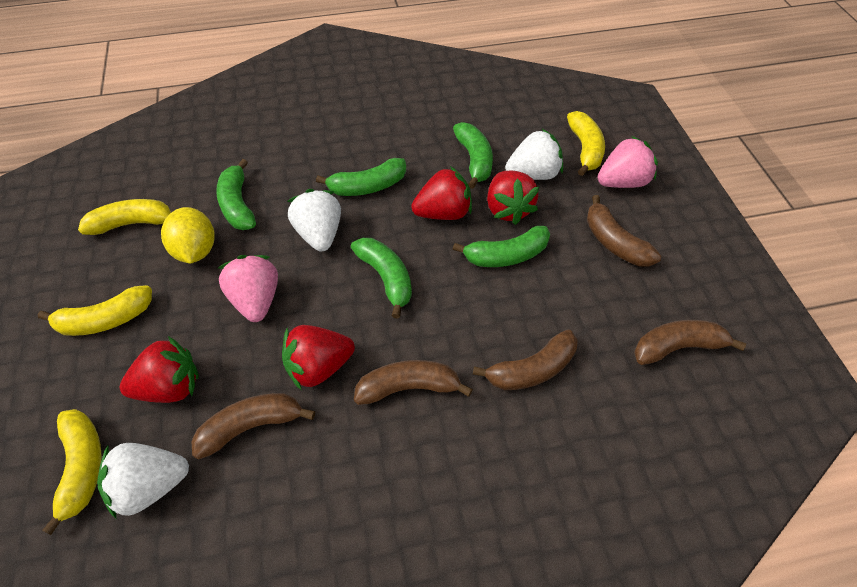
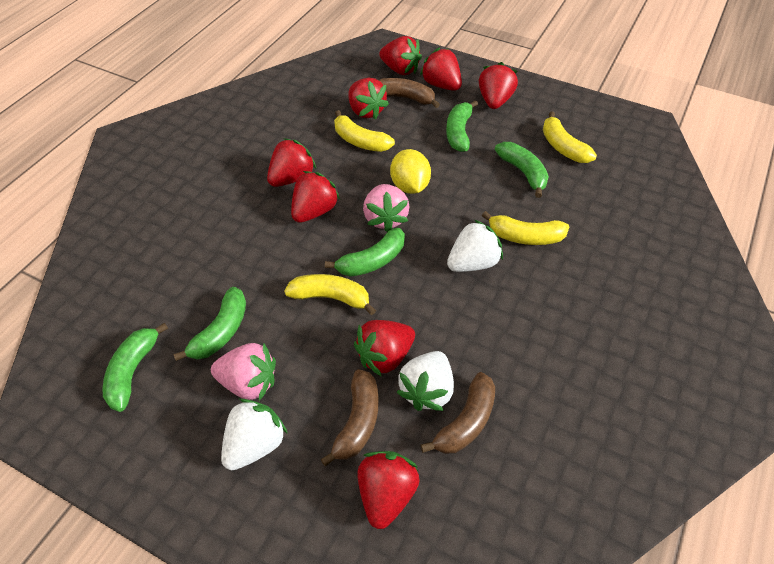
brown banana: [191,393,315,459] [354,360,473,405] [473,329,578,390] [587,195,661,266] [634,320,746,365] = 5 -> [321,369,378,466] [379,78,440,108] [420,372,495,454] = 3
red strawberry: [119,336,199,403] [282,325,355,390] [411,166,472,220] [487,171,539,225] = 4 -> [267,138,316,187] [291,171,340,223] [348,78,389,120] [354,320,415,377] [357,451,420,529] [379,36,422,75] [420,48,462,91] [479,62,518,109] = 8

